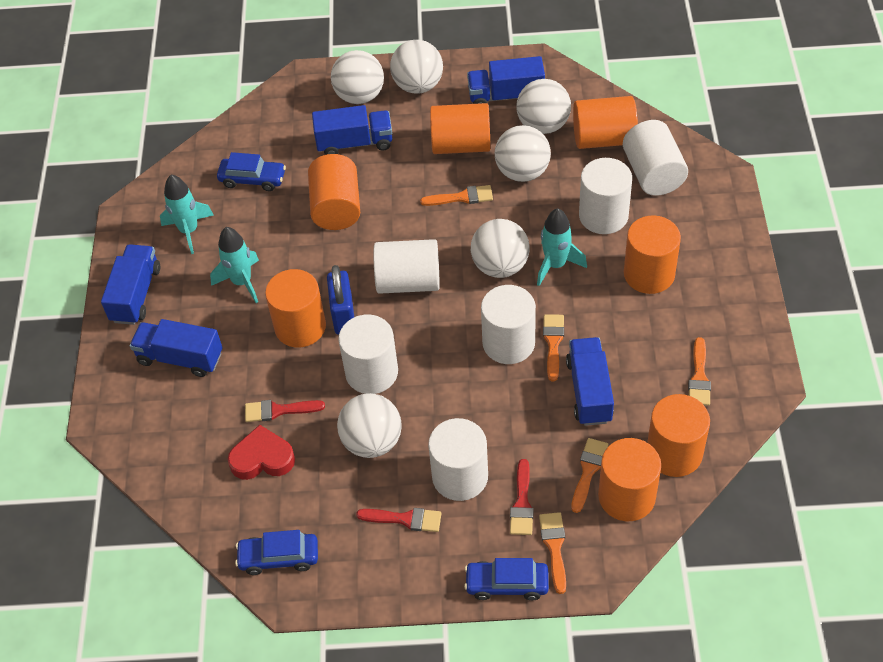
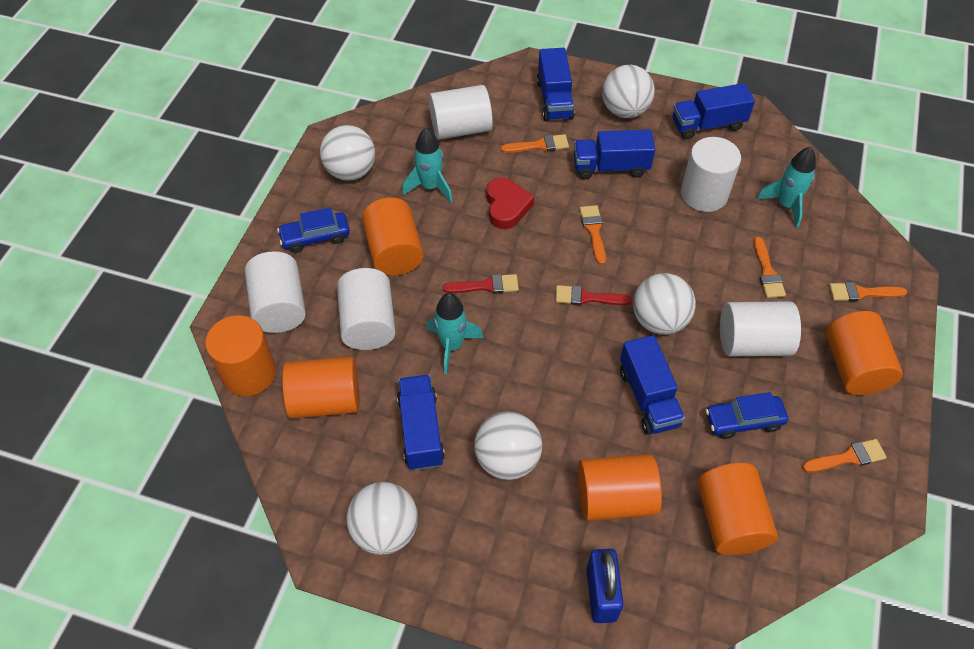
blue car: [217,152,286,191] [235,530,318,575] [464,558,549,600] = 3 -> [277,207,350,253] [705,392,788,439] = 2
orange cylinder: [265,269,326,348] [308,154,360,230] [430,103,491,154] [573,96,638,149] [598,438,661,521] [624,215,681,294] [647,394,710,477] = 7 -> [205,315,276,396] [282,356,360,419] [362,197,424,276] [577,454,662,521] [697,463,778,555] [826,311,903,395] = 6
red brush: [245,400,325,422] [356,508,442,532] [510,459,534,535] = 3 -> [442,274,519,294] [555,285,632,305] = 2
white ball: [331,50,384,104] [337,393,402,458] [390,40,443,94] [471,219,530,278] [495,125,551,182] [516,79,571,134] = 6 -> [320,125,375,181] [347,482,418,555] [474,411,542,480] [602,65,655,118] [633,273,696,335] = 5
white cylinder: [338,314,398,394] [373,239,440,294] [428,418,488,501] [481,285,536,364] [579,158,632,234] [623,120,688,196] = 6 -> [245,251,306,333] [337,268,396,350] [429,85,493,140] [681,137,741,212] [720,301,801,356] = 5

